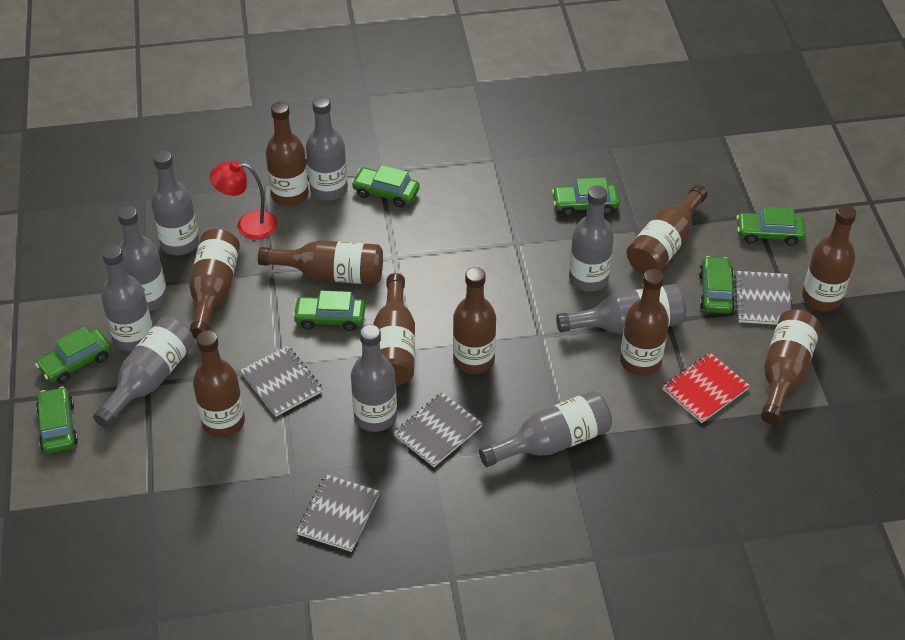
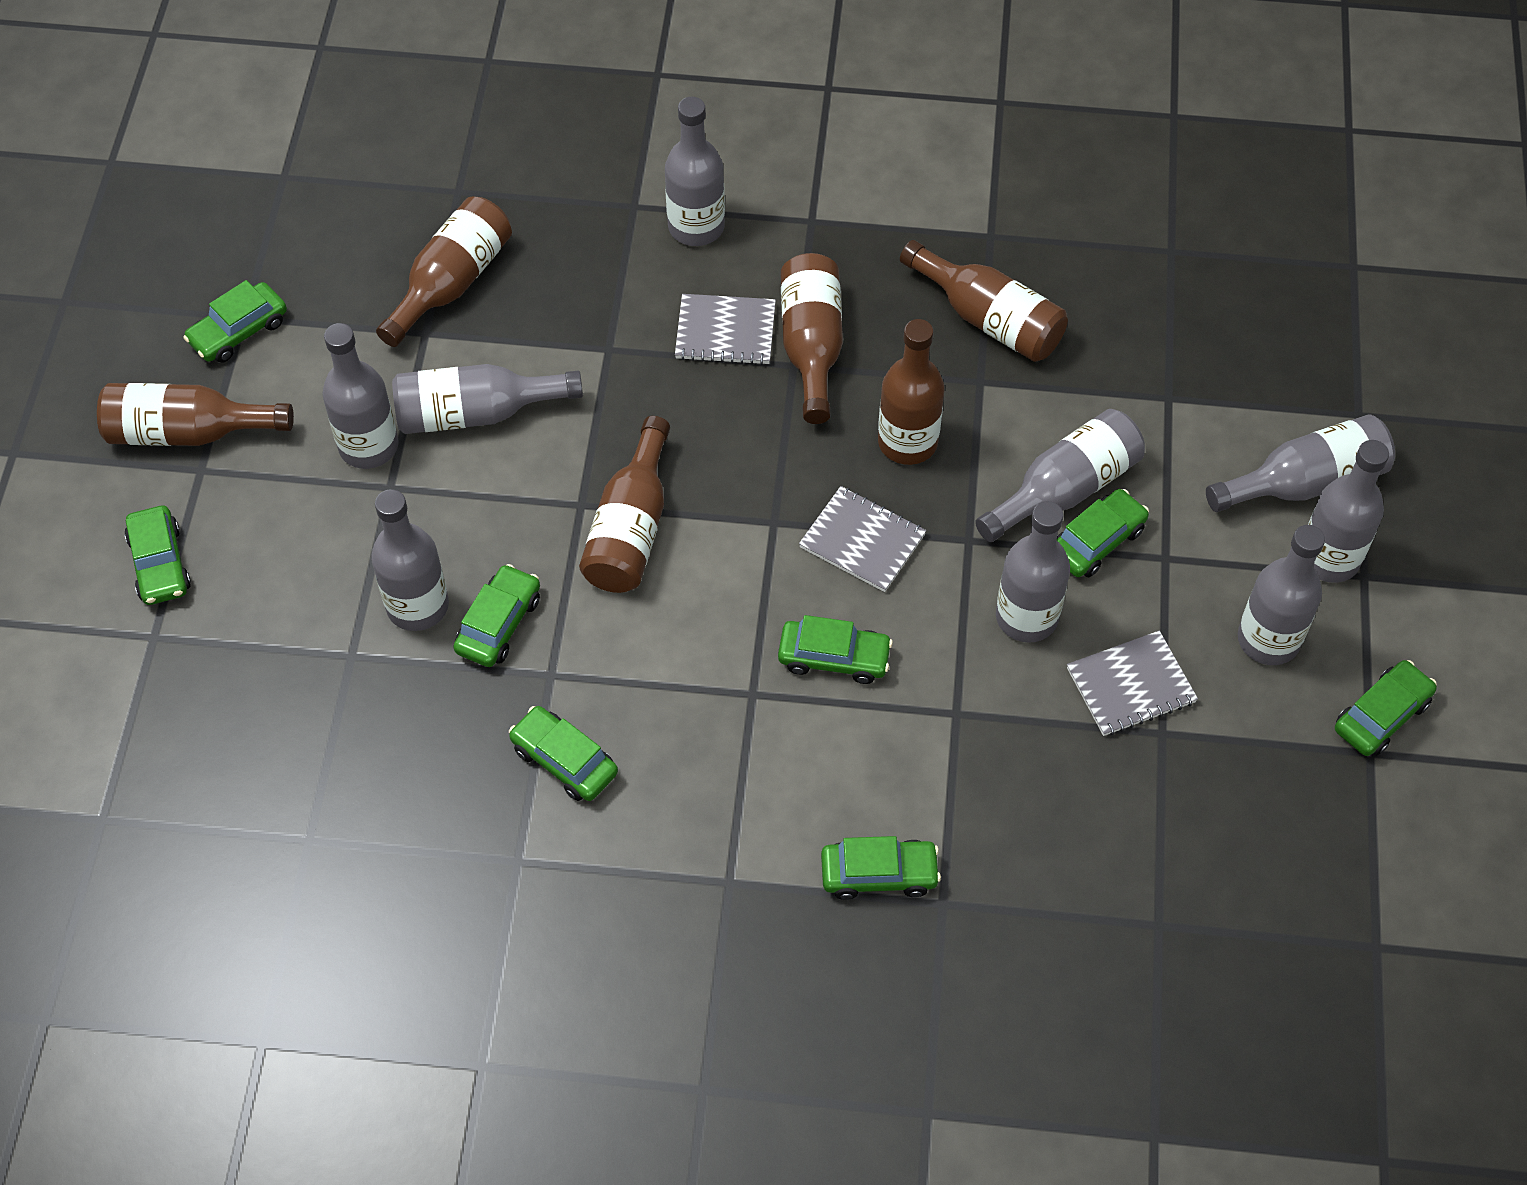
brown bottle: [189,229,240,339] [193,330,245,438] [258,240,383,285] [266,102,309,206] [373,273,415,386] [453,267,496,374] [620,269,669,376] [627,185,708,274] [761,310,820,424] [802,205,857,311] = 10 -> [97,383,294,446] [376,196,512,347] [579,416,670,593] [781,253,843,424] [878,319,944,465] [900,240,1068,362] = 6
green car: [35,327,111,384] [36,387,78,454] [293,291,365,331] [351,165,420,207] [552,178,620,216] [699,256,735,314] [736,207,805,246] = 7 -> [124,506,191,605] [183,280,287,363] [453,564,540,667] [509,706,618,801] [778,615,893,684] [821,836,941,900] [1057,489,1149,578] [1335,660,1437,756] = 8
grey notebook: [240,346,323,417] [297,474,380,552] [393,392,483,467] [734,271,792,325] = 4 -> [675,294,776,365] [799,486,926,592] [1067,631,1198,736] = 3
red lamp: [210,161,278,240] = 1 -> none = 0
red notebook: [662,353,750,423] = 1 -> none = 0

